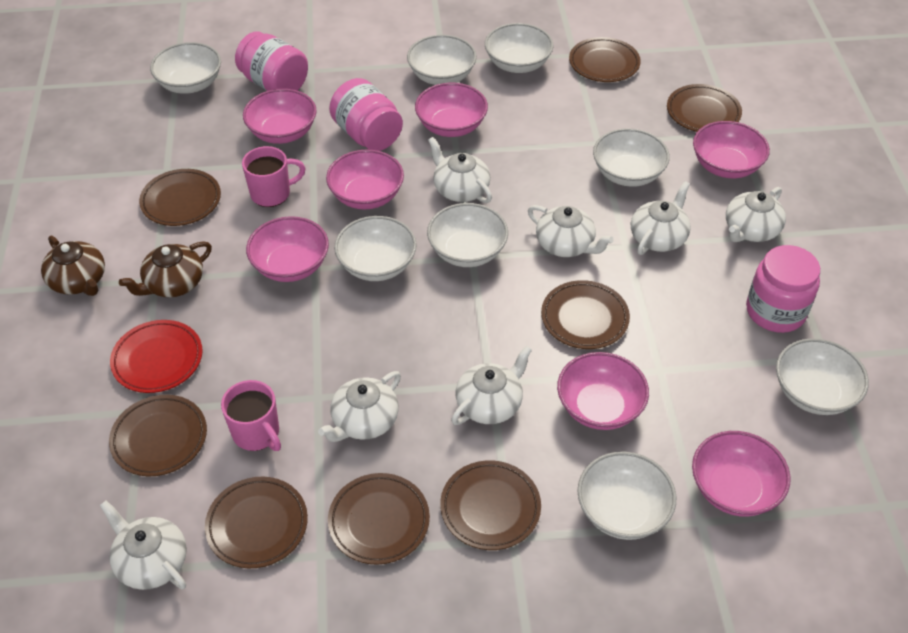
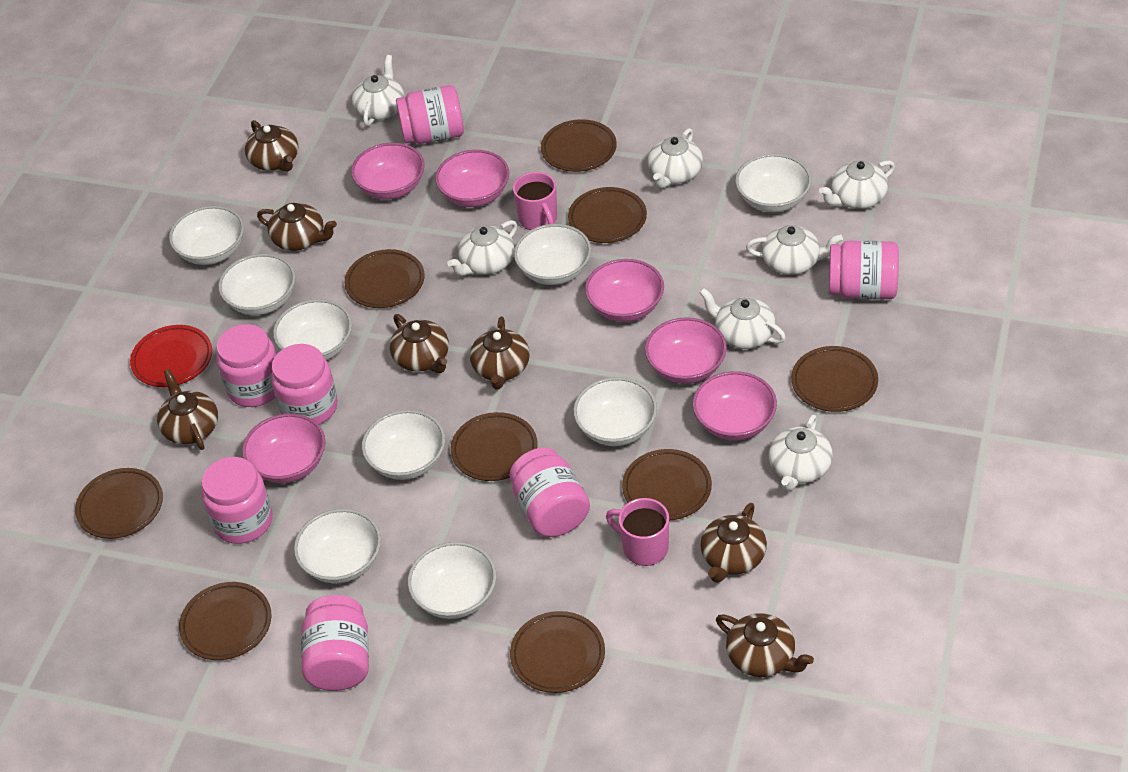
brown plate: [109,395,207,476] [139,169,221,226] [205,477,308,568] [328,473,430,565] [440,460,541,550] [541,280,630,349] [569,37,641,82] [667,84,742,132] = 8 -> [75,468,163,539] [179,582,271,660] [345,249,425,308] [451,412,538,481] [510,611,605,693] [541,119,617,172] [568,187,647,243] [622,449,712,520] [791,346,878,412] = 9
brown teapot: [41,236,105,296] [119,241,212,297] = 2 -> [157,369,218,450] [245,120,298,172] [257,203,337,251] [390,314,449,373] [470,317,530,389] [700,503,767,583] [716,613,814,677] = 7
pink bowl: [243,89,317,144] [246,216,329,282] [326,150,404,209] [415,83,488,137] [557,352,649,430] [692,431,791,517] [693,121,770,178] = 7 -> [242,414,326,483] [351,143,425,199] [435,150,509,207] [585,259,664,322] [645,317,727,384] [692,371,777,440] = 6
pink jar: [235,32,308,91] [329,78,403,151] [746,245,820,333] = 3 -> [202,457,272,544] [216,324,277,407] [271,344,338,425] [301,595,369,691] [396,85,464,144] [509,448,590,537] [829,241,899,299] = 7
white bowl: [150,42,221,94] [334,216,417,281] [407,35,477,85] [427,203,508,267] [485,23,554,73] [577,452,676,540] [593,128,670,187] [776,338,869,415] = 8 -> [169,206,244,265] [218,254,296,315] [273,299,352,360] [294,509,381,583] [362,410,445,480] [408,542,496,619] [514,224,591,285] [573,377,657,446] [735,154,812,212] = 9

